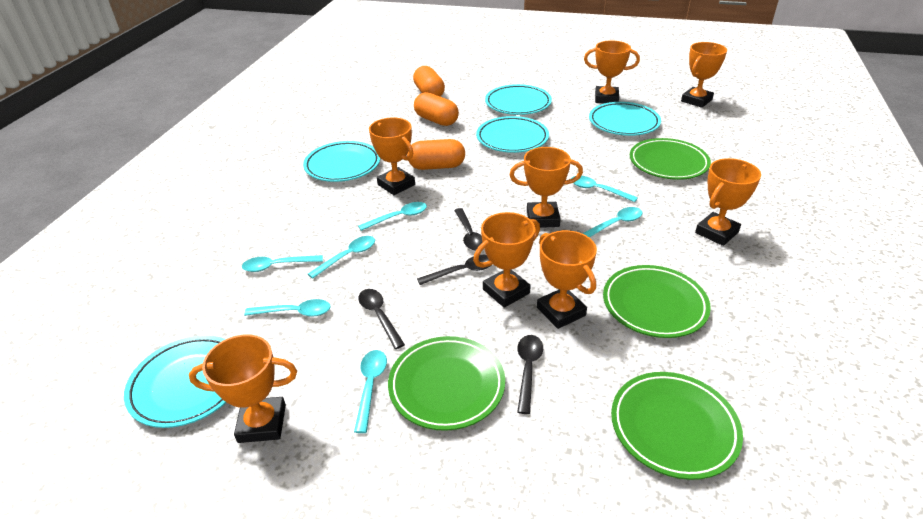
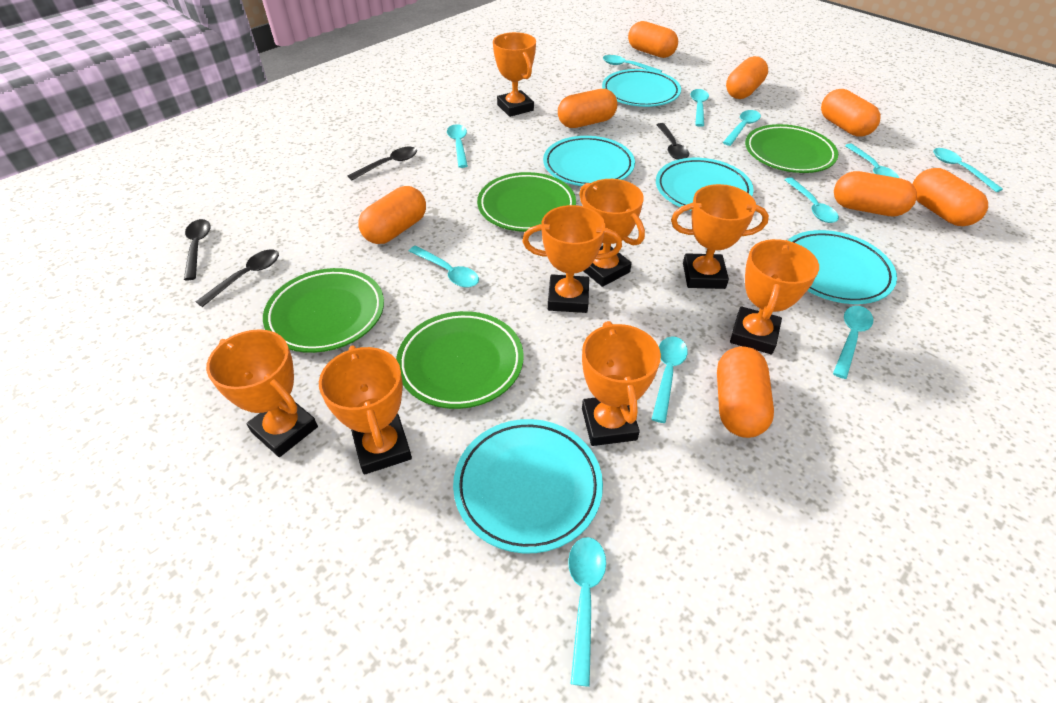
orange capsule: [407,139,465,170] [413,66,445,97] [414,92,459,126] = 3 -> [358,186,426,244] [558,89,617,128] [628,21,678,58] [717,346,774,438] [726,56,768,99] [821,89,881,137] [834,171,917,216] [912,168,988,226] = 8
turquoise spoon: [242,255,323,272] [244,299,330,317] [308,236,375,279] [354,350,387,433] [358,202,427,231] [571,176,638,202] [582,207,643,237] = 7 -> [409,246,479,288] [447,124,468,168] [568,537,606,687] [603,55,662,72] [652,336,688,423] [690,89,709,127] [723,110,761,146] [784,177,839,223] [833,306,873,379] [845,144,899,178] [933,148,1003,192] = 11

